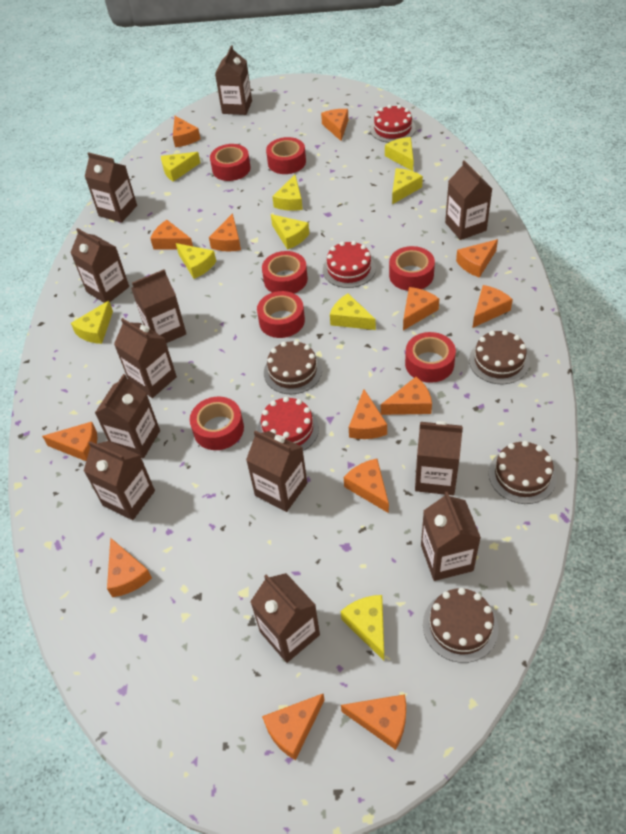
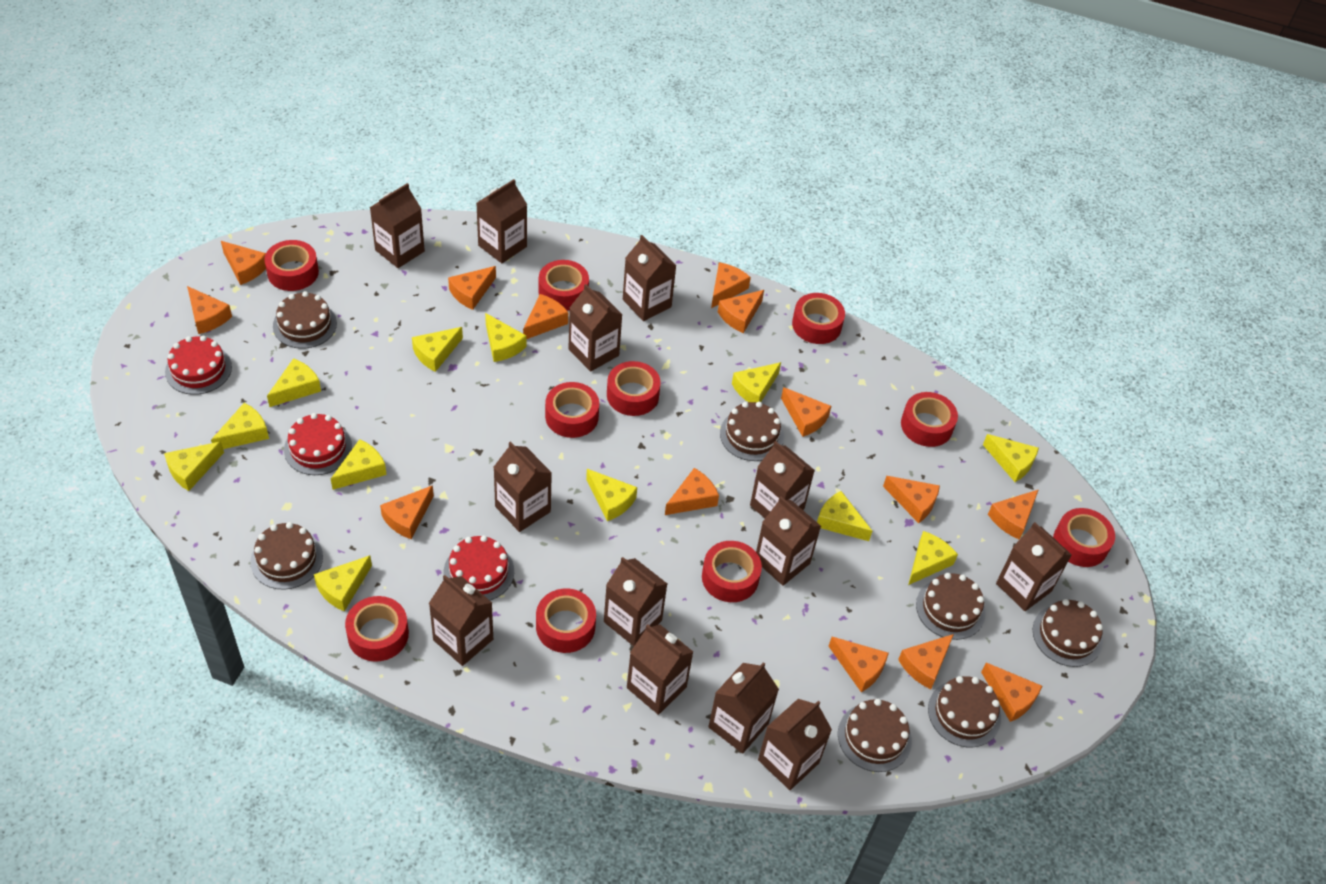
brown cake: [264,340,322,394] [423,588,498,663] [469,330,530,384] [489,441,556,504] = 4 -> [251,522,323,590] [273,291,337,349] [720,402,784,461] [838,699,912,772] [916,573,986,640] [928,676,1001,747] [1033,599,1103,667] = 7
brown carton: [70,228,129,303] [84,441,155,520] [85,152,137,223] [95,374,160,459] [114,318,177,398] [131,269,186,343] [215,45,252,115] [246,430,307,512] [250,573,320,663] [415,421,463,495] [421,492,481,581] [445,160,492,240] = 12 -> [370,183,425,268] [429,575,493,666] [476,179,527,263] [494,441,552,532] [568,284,623,372] [604,557,667,646] [623,235,676,321] [627,624,693,715] [708,662,779,754] [750,441,815,518] [756,496,821,586] [758,699,832,790] [996,522,1072,611] = 13
red tape: [190,397,244,450] [210,144,251,181] [257,291,305,338] [262,251,308,293] [266,137,306,174] [389,246,435,291] [405,332,456,383] = 7 -> [264,240,319,291] [345,596,409,662] [536,589,596,653] [539,260,589,311] [545,382,599,438] [607,361,661,416] [702,541,762,602] [792,293,845,344] [901,392,958,447] [1053,508,1115,567] = 10
yellow cheese: [71,301,113,344] [161,152,201,182] [176,243,216,279] [271,214,309,250] [272,175,303,211] [330,294,376,330] [341,595,384,661] [385,137,414,171] [392,168,423,204] = 9 -> [164,441,224,491] [211,403,269,449] [267,358,321,407] [314,555,372,611] [331,439,387,490] [412,327,463,372] [485,313,526,362] [586,469,637,521] [732,362,781,402] [817,491,872,541] [908,531,958,585] [983,434,1039,482] = 12

